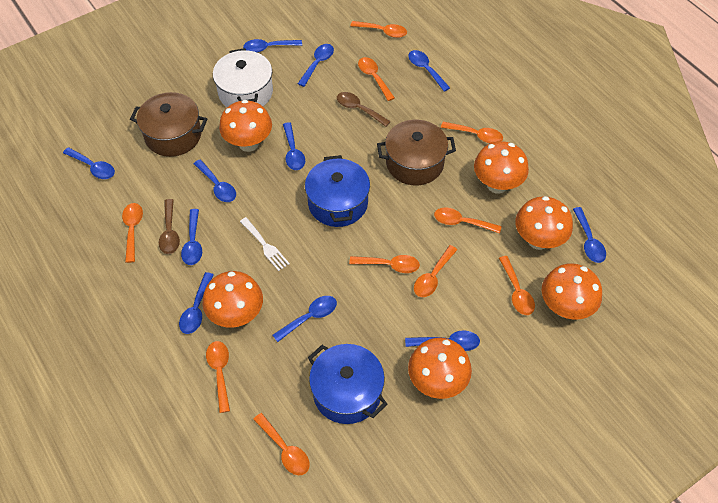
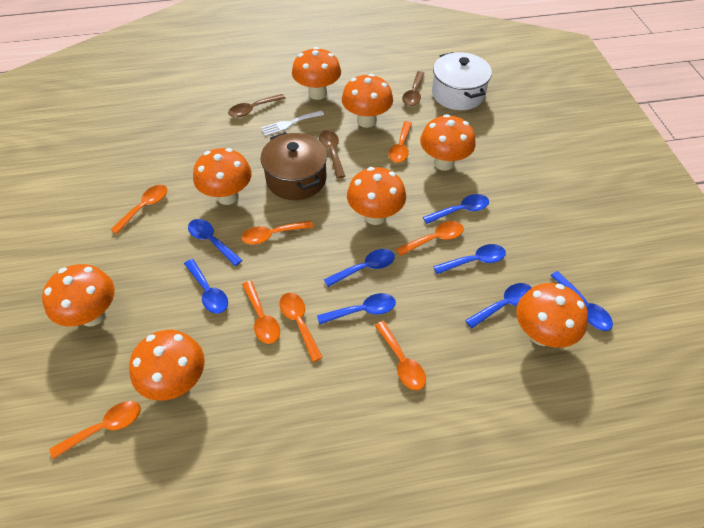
blue pot: [305,155,370,227] [308,344,387,424] = 2 -> none = 0
blue spoon: [63,147,115,179] [179,272,214,334] [181,209,202,265] [194,160,236,202] [243,39,302,52] [273,296,337,342] [283,122,305,170] [298,44,334,87] [405,330,480,351] [408,50,450,92] [573,207,606,263] = 11 -> [184,259,228,314] [188,219,242,266] [317,293,396,325] [324,249,395,287] [423,194,489,224] [433,244,506,274] [465,283,532,328] [550,271,613,331] = 8
brown pot: [130,92,207,157] [377,120,456,185] = 2 -> [260,132,327,200] = 1
brown spoon: [159,199,180,254] [337,92,391,127] = 2 -> [228,94,286,117] [319,130,345,178] [402,71,425,106] = 3
orange mushroom: [202,271,263,328] [219,100,272,152] [408,338,472,399] [474,141,529,194] [515,196,573,250] [542,263,602,320] = 6 -> [42,264,115,327] [129,330,205,401] [193,148,252,205] [292,47,341,100] [342,74,393,128] [347,167,406,225] [420,114,476,171] [516,283,588,348] = 8
orange spoon: [122,203,143,263] [206,341,230,413] [253,413,310,475] [349,255,420,273] [350,21,407,38] [358,57,395,101] [414,245,457,297] [434,208,502,234] [441,122,503,143] [499,256,535,315] = 10 -> [50,401,141,459] [111,185,167,234] [241,220,314,245] [242,281,280,344] [279,293,323,362] [375,321,426,390] [388,121,412,163] [396,221,464,256] = 8

